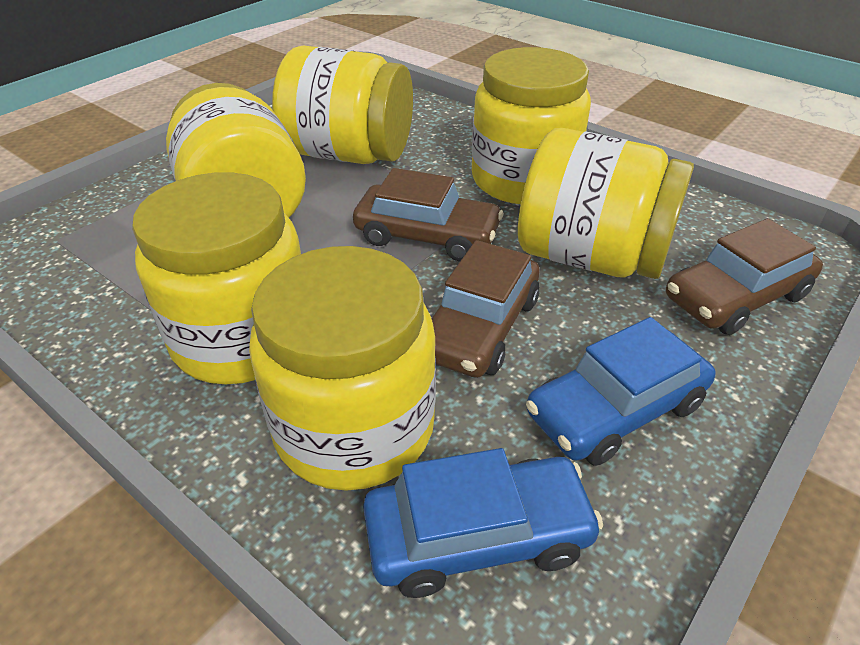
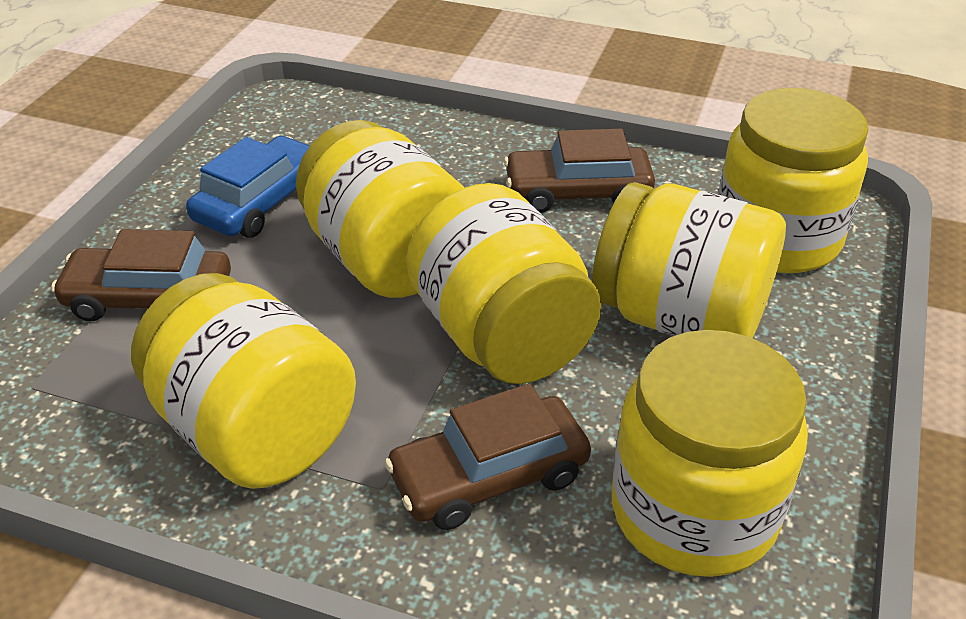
blue car: [363,448,603,598] [526,317,716,466] = 2 -> [186,136,310,238] = 1

